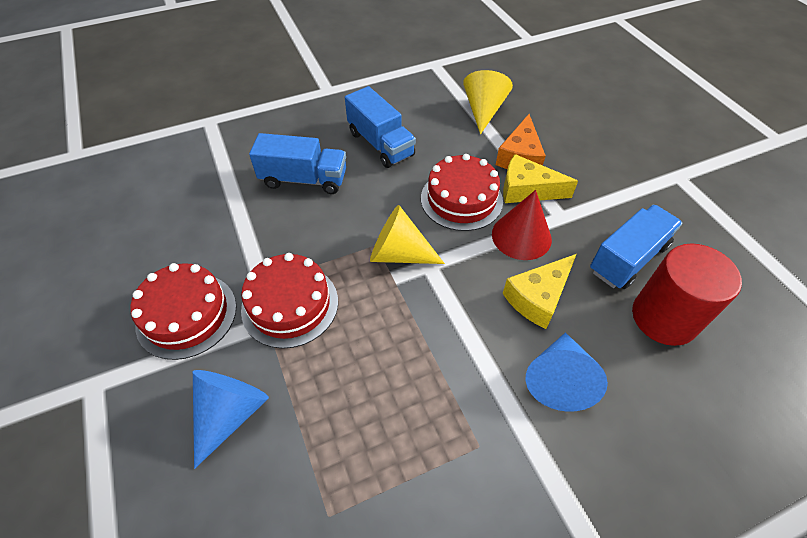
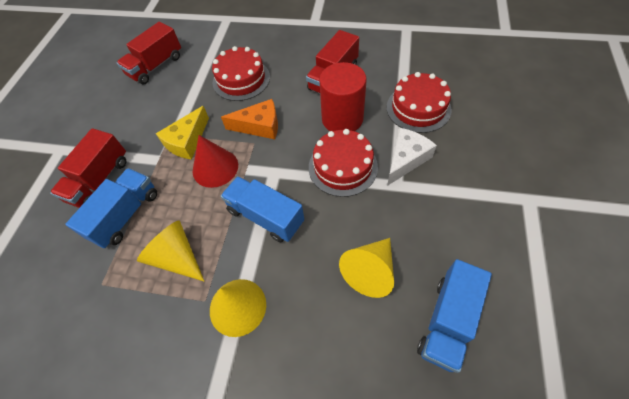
blue cone: [193,370,269,469] [526,332,608,412] = 2 -> none = 0
red truck: none = 0 -> [50,128,127,208] [117,22,181,84] [306,30,359,93] = 3
white cheese: none = 0 -> [387,128,437,186] = 1
yellow cheese: [503,154,578,203] [503,254,577,329] = 2 -> [156,106,209,160] = 1
yellow cone: [370,205,445,264] [463,70,513,134] = 2 -> [137,220,204,281] [210,279,266,337] [339,238,394,298] = 3

